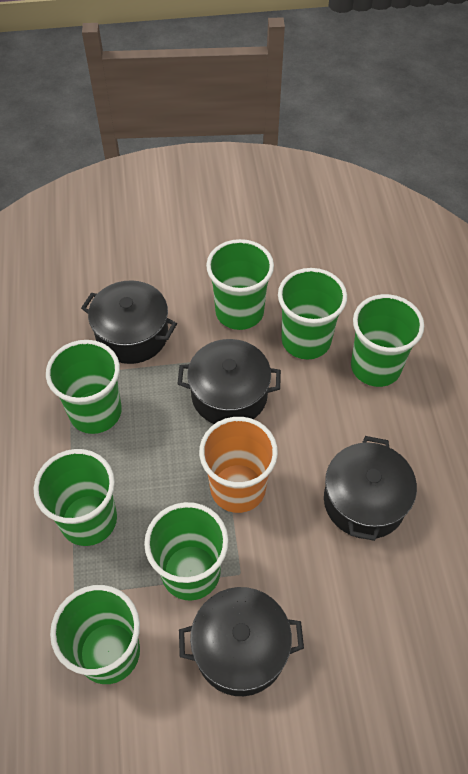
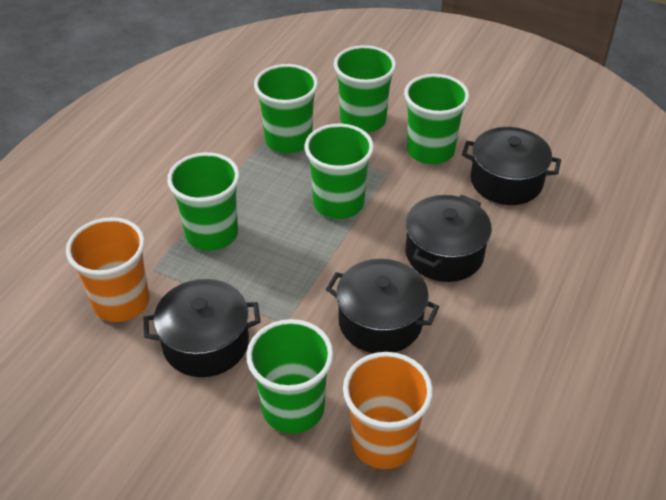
green cup: [34,449,117,546] [46,340,122,434] [50,585,140,684] [144,502,229,601] [206,239,274,330] [278,268,347,360] [351,294,424,387] = 7 -> [167,152,240,251] [246,319,334,434] [254,64,318,153] [305,124,374,219] [334,45,396,133] [404,74,469,164] = 6
orange cup: [199,417,278,513] = 1 -> [66,217,149,322] [343,352,433,469] = 2

